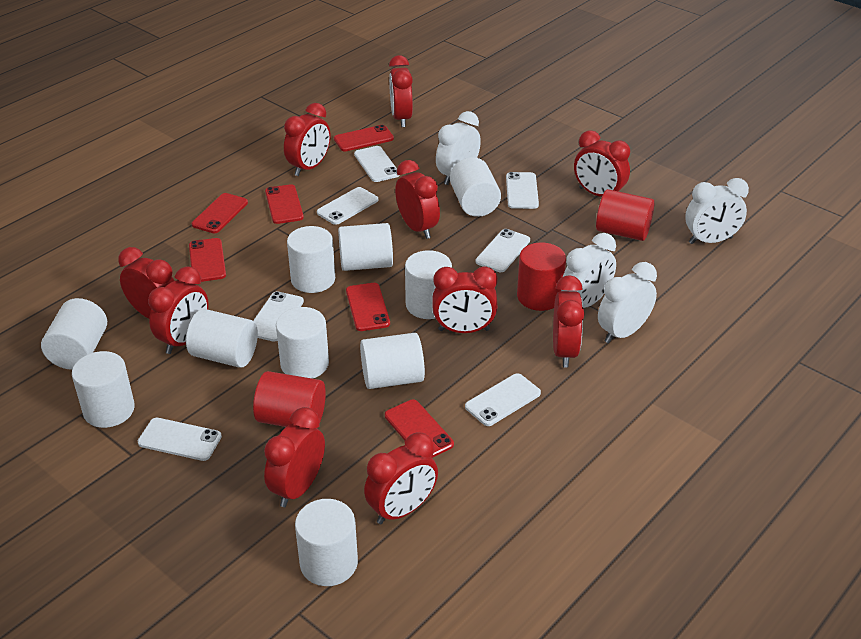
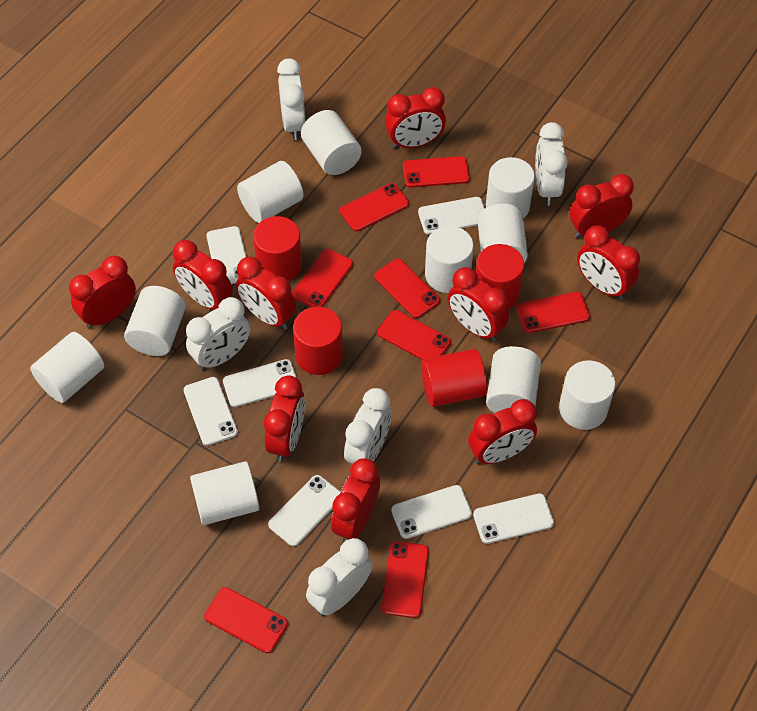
red cylinder: [253,371,326,427] [517,242,566,311] [596,189,654,241] = 3 -> [253,216,302,281] [293,307,343,375] [421,349,487,407] [476,244,524,309] = 4
red phone: [189,238,226,282] [192,193,248,233] [265,184,304,224] [334,125,394,151] [346,283,390,331] [385,400,454,458] = 6 -> [204,587,288,653] [292,249,353,307] [340,183,409,231] [374,259,440,318] [377,310,451,360] [382,541,429,618] [403,156,470,188] [516,292,590,333] = 8
white clock: [436,111,481,185] [561,233,616,308] [598,262,657,343] [685,178,749,244] = 4 -> [186,297,250,370] [277,58,306,140] [306,538,372,615] [344,388,392,464] [535,122,568,205] = 5

